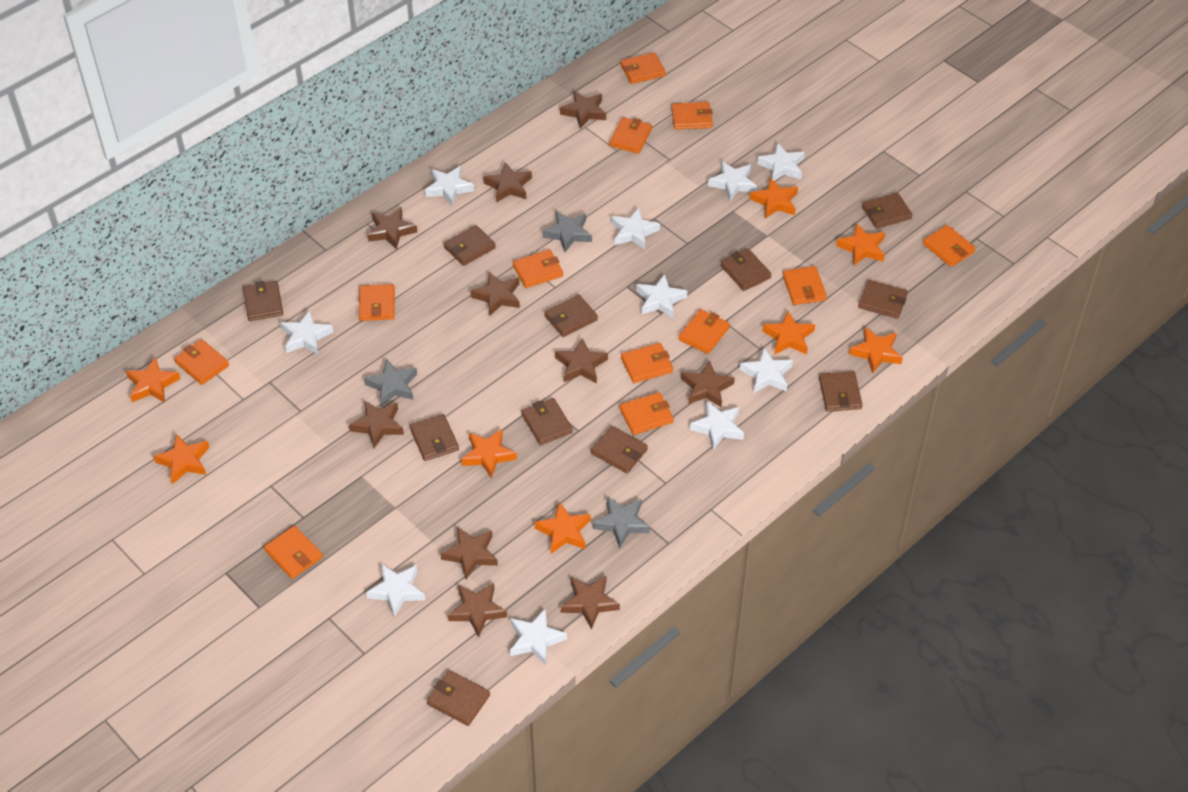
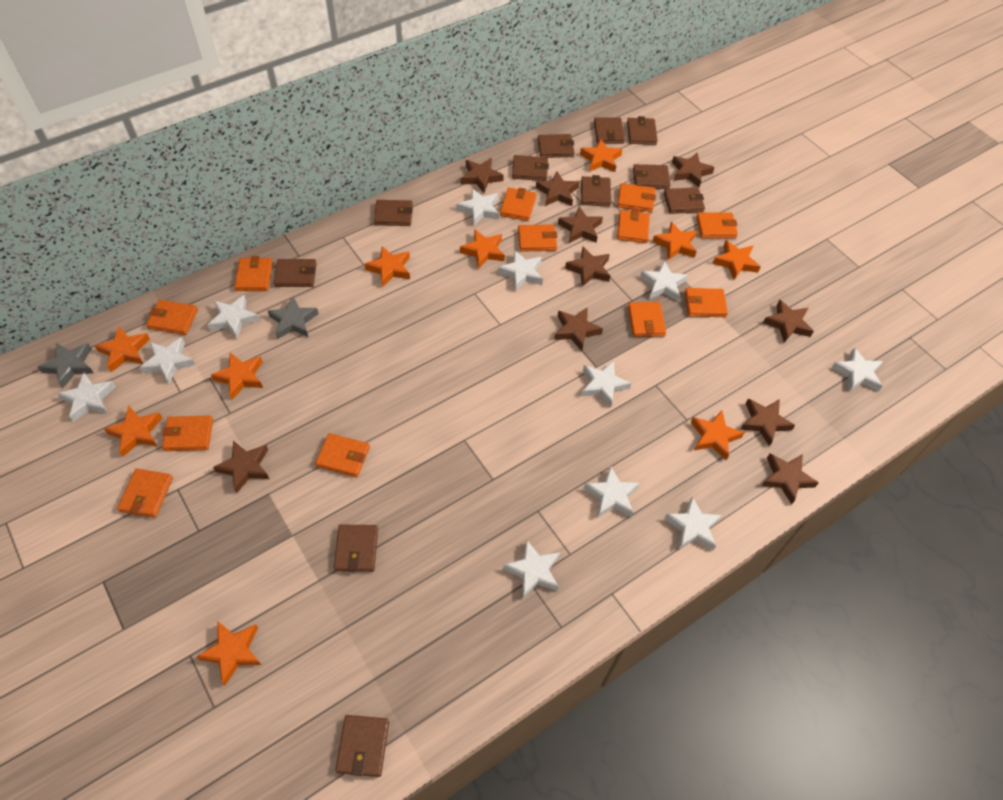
grey star: [364,359,417,406] [542,211,592,252] [593,497,650,548] = 3 -> [38,343,93,388] [268,296,319,339] = 2
orange star: [126,357,181,403] [153,434,210,485] [461,429,517,479] [534,502,591,554] [750,177,798,218] [762,311,815,355] [836,223,885,266] [849,327,903,374] = 8 -> [95,326,150,372] [104,406,162,457] [197,622,261,685] [211,352,263,399] [365,246,410,287] [460,230,505,269] [580,139,623,172] [652,222,697,260] [690,410,744,460] [712,240,761,280] = 10
white star: [281,310,333,354] [366,564,425,617] [425,166,474,206] [510,609,567,666] [611,208,660,249] [636,274,687,318] [690,401,744,450] [708,161,757,201] [740,348,793,393] [757,143,805,181] = 10 -> [58,373,116,422] [139,337,195,384] [207,295,260,339] [457,188,499,226] [498,250,543,291] [503,539,560,599] [581,361,631,408] [584,465,640,517] [640,261,688,301] [664,497,722,550] [831,347,883,392] = 11

